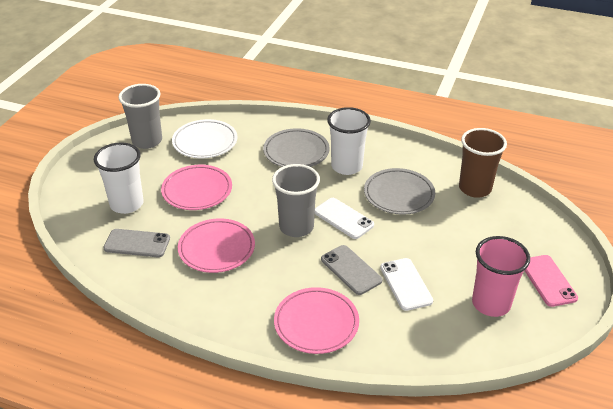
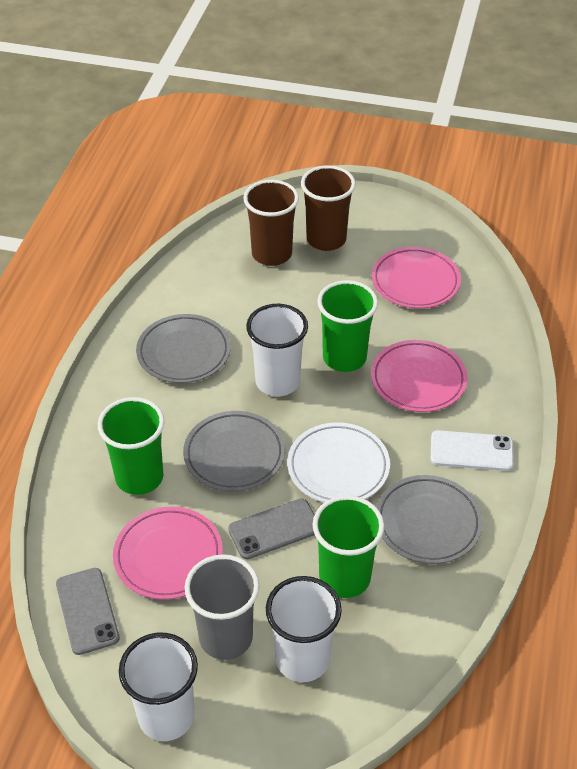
brown cup: [459,128,507,198] = 1 -> [243,180,299,266] [301,165,356,251] = 2
green cup: none = 0 -> [98,397,164,495] [313,495,384,598] [317,280,378,372] = 3
grey cup: [118,84,162,149] [272,164,320,237] = 2 -> [185,554,260,660] = 1
grey plate: [263,128,330,167] [364,168,435,215] = 2 -> [136,314,231,383] [183,411,285,492] [376,475,483,564] = 3
pink cup: [472,236,530,317] = 1 -> none = 0
pink phone: [524,255,578,307] = 1 -> none = 0
white cup: [94,142,144,214] [327,107,371,175] = 2 -> [119,633,198,741] [246,304,308,396] [266,576,342,682] = 3
white phone: [315,198,374,239] [380,258,433,311] = 2 -> [431,430,514,471] = 1

